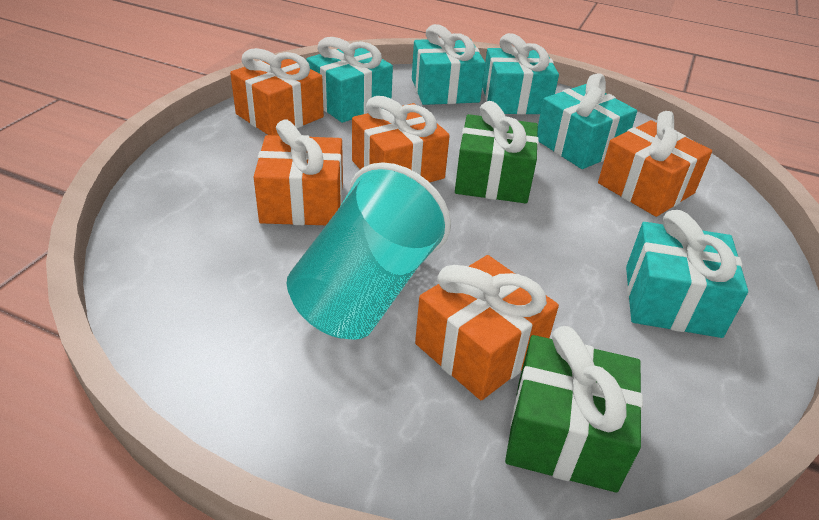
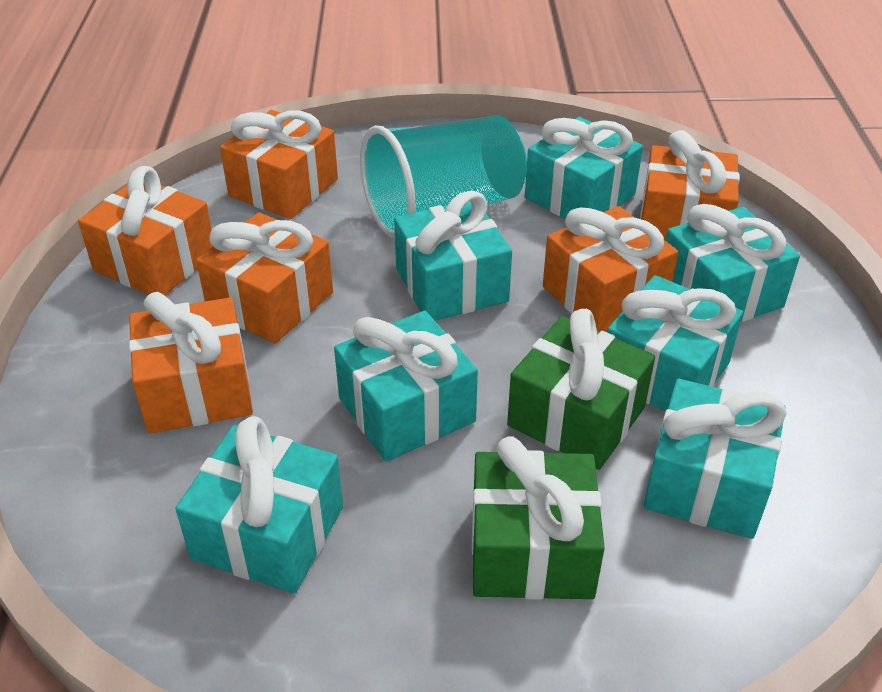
orange gift: [230,48,324,136] [254,120,343,225] [352,96,450,182] [415,255,559,400] [598,111,712,217] = 5 -> [78,166,213,296] [129,292,253,434] [196,212,333,344] [220,110,338,219] [543,206,678,332] [640,130,740,241] = 6
turquoise gift: [306,37,393,123] [412,24,486,105] [482,33,559,115] [537,73,637,169] [626,210,748,338] = 5 -> [175,416,343,594] [334,311,478,462] [394,191,512,321] [525,117,643,218] [607,275,743,411] [643,379,787,539] [666,204,800,322] = 7

